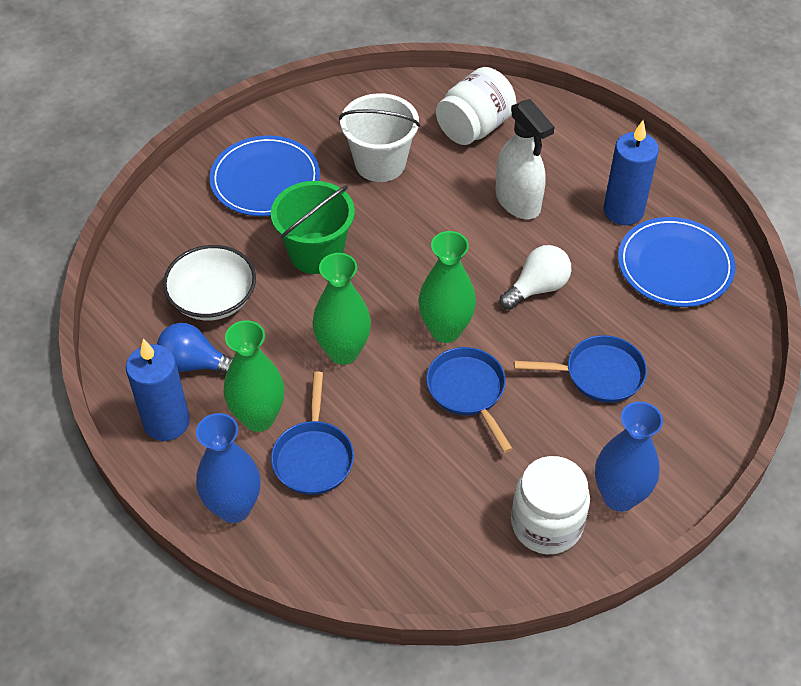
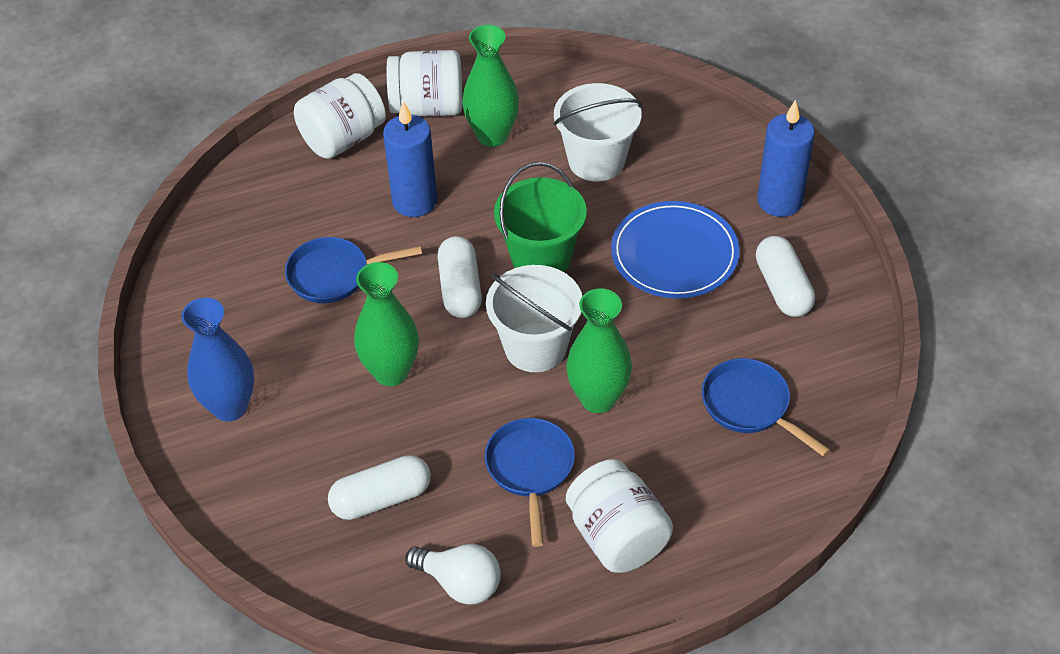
blue light bulb: [157,323,233,374] = 1 -> none = 0
blue plate: [210,135,320,216] [618,217,736,307] = 2 -> [611,201,740,298] = 1
blue vase: [196,413,260,523] [595,401,663,512] = 2 -> [181,298,254,421] = 1
white bowl: [163,245,256,321] = 1 -> none = 0
white bucket: [339,93,420,182] = 1 -> [486,265,582,372] [554,83,642,181] = 2
white capsule: none = 0 -> [328,455,431,520] [438,236,482,318] [756,236,815,317] = 3
white jar: [436,67,516,145] [511,456,590,554] = 2 -> [294,73,386,159] [387,50,463,117] [566,459,673,573] = 3
white spray bottle: [496,99,555,219] = 1 -> none = 0

